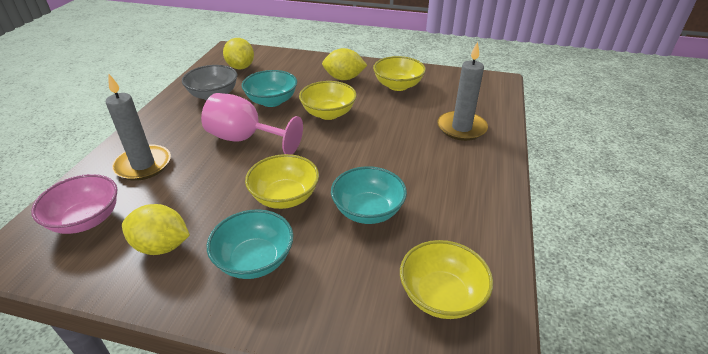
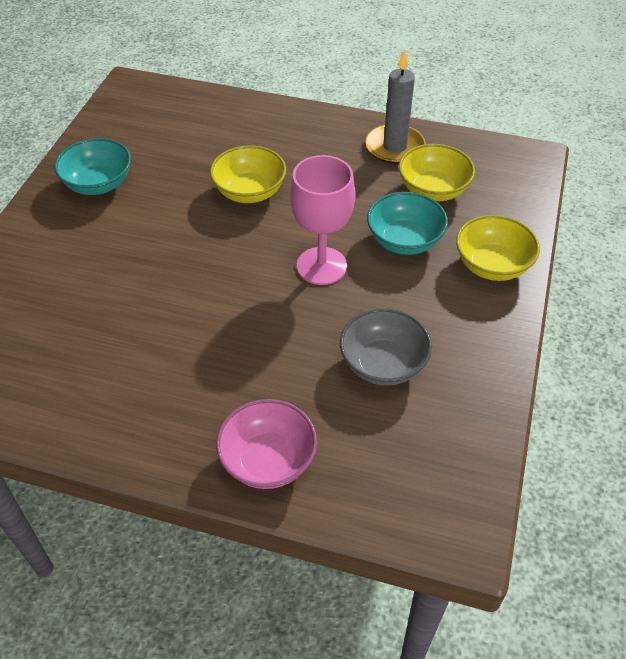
grey candle: [106,74,171,181] [437,41,488,141] = 2 -> [366,50,425,164] = 1
turquoise bowl: [207,209,293,279] [242,70,297,107] [331,166,407,224] = 3 -> [54,138,131,195] [367,192,448,255] = 2
yellow bowl: [245,154,319,209] [299,81,357,120] [373,56,426,91] [400,240,493,319] = 4 -> [210,145,286,203] [399,144,475,201] [456,215,540,281] = 3
yellow lemon: [122,204,190,255] [223,38,254,69] [322,48,367,80] = 3 -> none = 0

